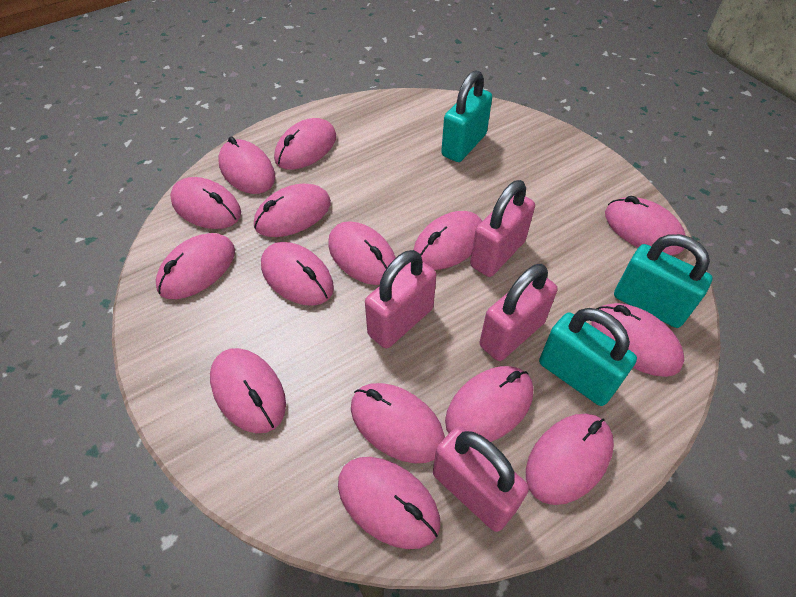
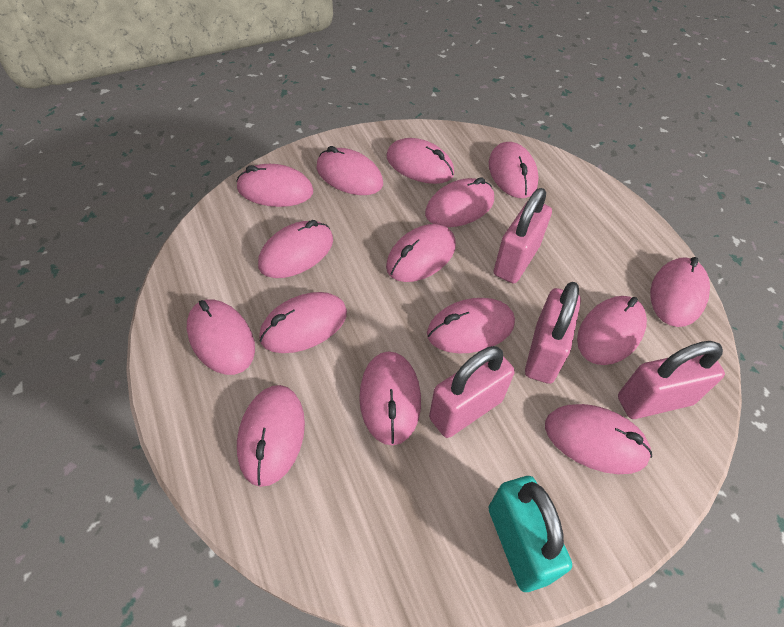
turquoise padlock: [441,70,492,162] [539,308,637,406] [614,234,713,328] = 3 -> [489,476,572,592] = 1

